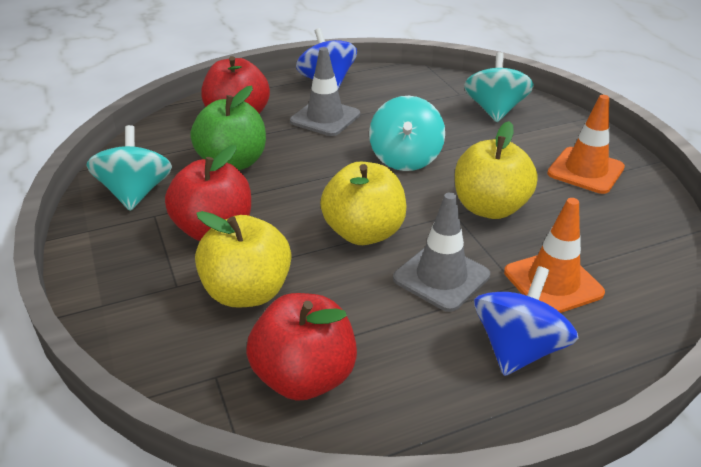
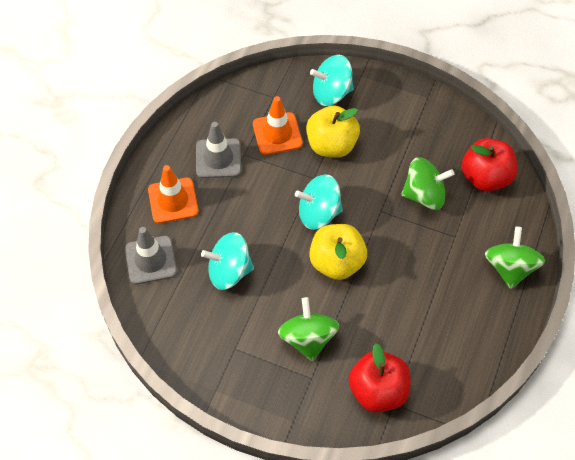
blue spinning top: [296,28,357,89] [474,266,579,376] = 2 -> none = 0
green apple: [190,86,266,170] = 1 -> none = 0
green spinning top: none = 0 -> [278,297,339,361] [401,157,454,210] [485,226,545,289] = 3
red apple: [165,145,251,241] [201,56,270,114] [246,293,357,401] = 3 -> [349,343,410,413] [462,138,517,192] = 2
yellow apple: [195,211,291,307] [320,161,406,245] [455,121,538,219] = 3 -> [306,105,360,158] [309,224,367,280] = 2

